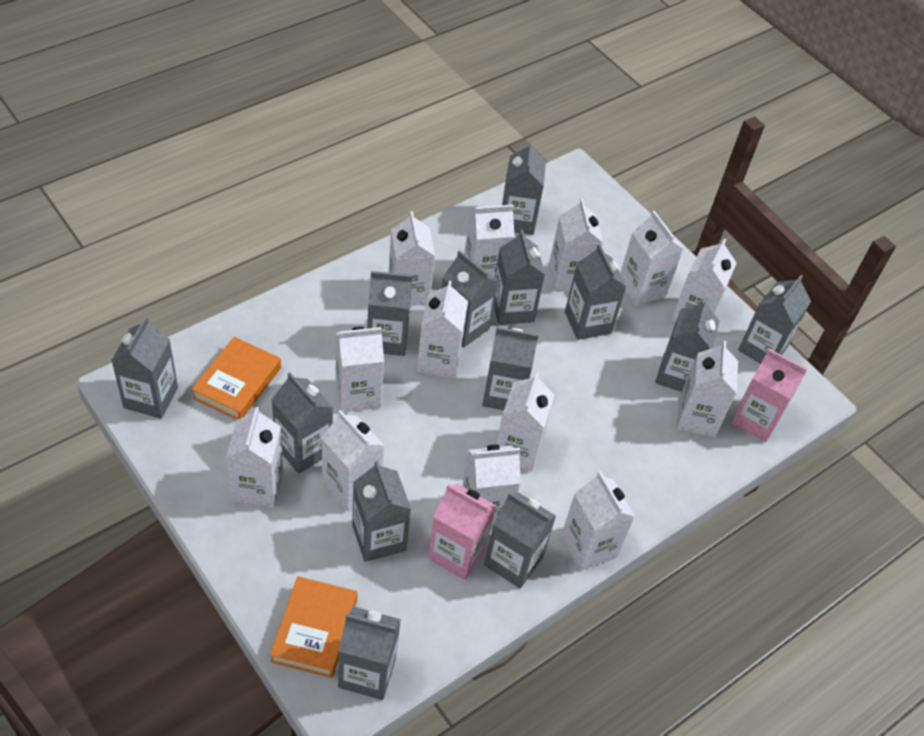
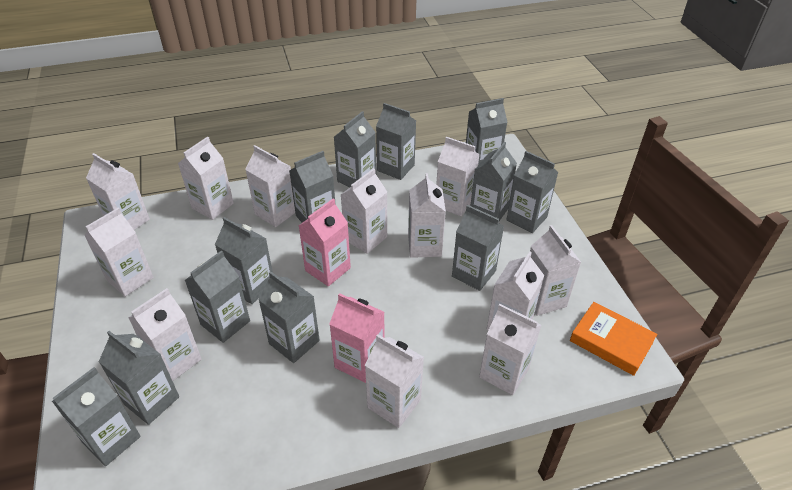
grey carton: [111,316,178,419] [271,372,333,474] [338,606,401,700] [352,461,411,562] [367,271,412,356] [442,250,498,348] [482,327,539,410] [484,492,556,588] [494,230,545,325] [502,141,546,235] [565,244,627,340] [655,298,720,392] [738,275,811,364] = 13 -> [52,367,141,466] [99,331,179,425] [185,250,250,343] [215,217,273,304] [258,271,320,363] [289,151,335,223] [334,111,376,187] [376,103,416,180] [452,205,504,291] [466,98,507,165] [470,142,517,221] [506,151,558,233] = 12
orange book: [191,337,281,420] [270,576,357,678] = 2 -> [570,302,657,376] = 1
white carton: [226,407,283,508] [322,410,384,511] [336,327,384,412] [389,211,435,306] [417,281,468,379] [462,445,521,528] [464,205,515,278] [496,372,554,472] [549,198,603,292] [561,471,635,571] [620,211,683,306] [671,239,737,322] [676,341,738,437] = 13 -> [84,208,153,297] [86,153,150,230] [128,288,202,381] [178,137,234,220] [245,145,295,227] [341,168,387,254] [365,335,424,428] [408,173,446,258] [436,137,480,216] [479,304,541,395] [487,251,545,330] [530,225,581,316] = 12

